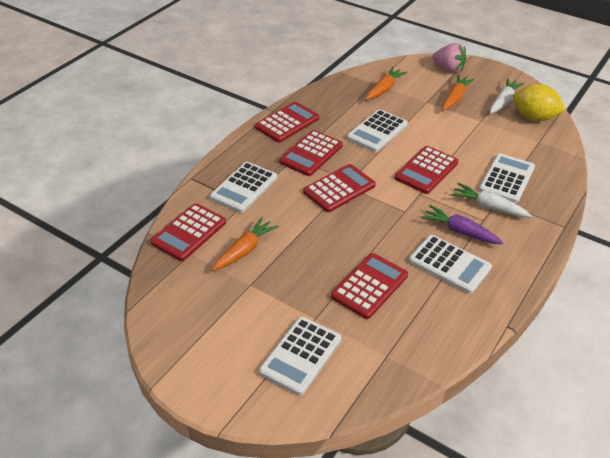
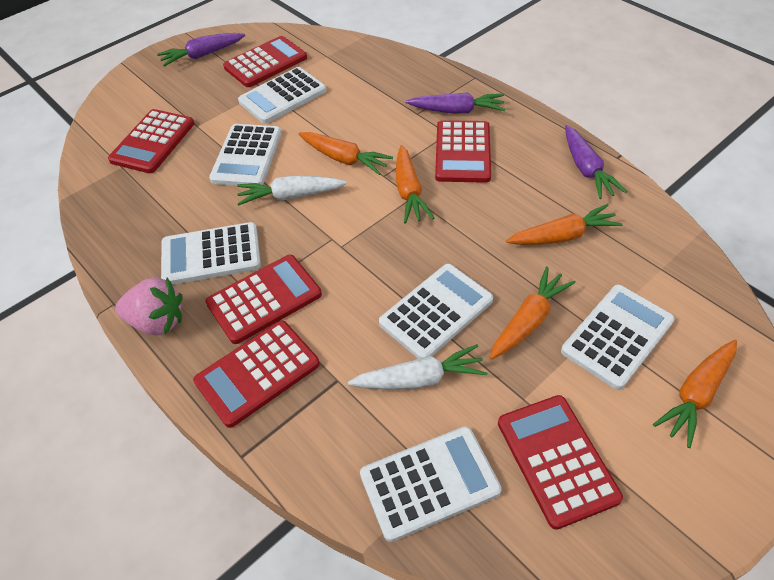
orange carrot: [212,217,279,271] [365,67,408,100] [442,75,475,111] = 3 -> [299,132,393,175] [396,145,434,223] [489,267,576,359] [506,204,623,245] [653,340,737,448] = 5
purple carrot: [421,205,503,244] = 1 -> [157,33,245,67] [406,92,505,114] [565,125,627,199] = 3
white calculator: [210,162,277,213] [259,317,341,396] [347,109,408,152] [409,235,492,294] [479,153,535,203] = 5 -> [161,222,261,285] [209,124,282,186] [238,67,326,124] [360,426,501,542] [379,264,493,359] [561,285,675,390] = 6
yellow lemon: [513,84,566,121] = 1 -> none = 0

